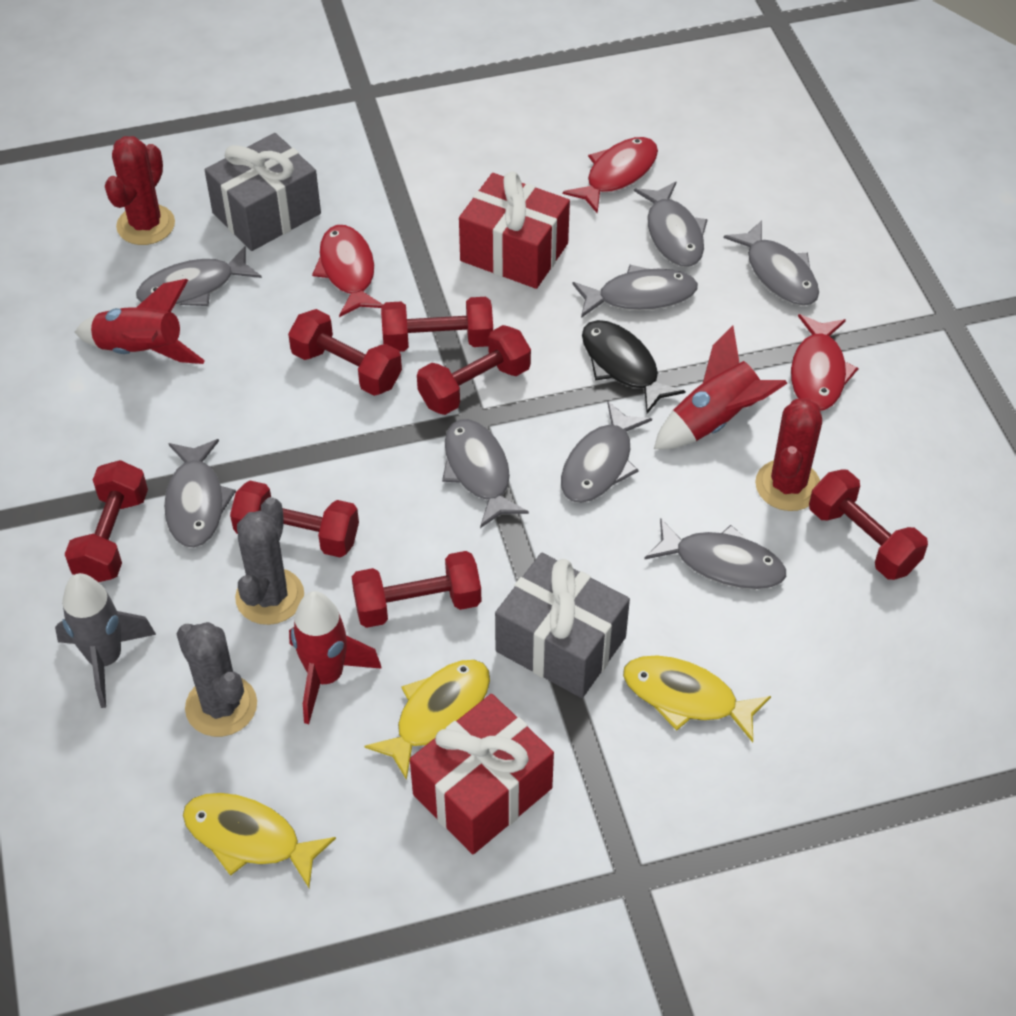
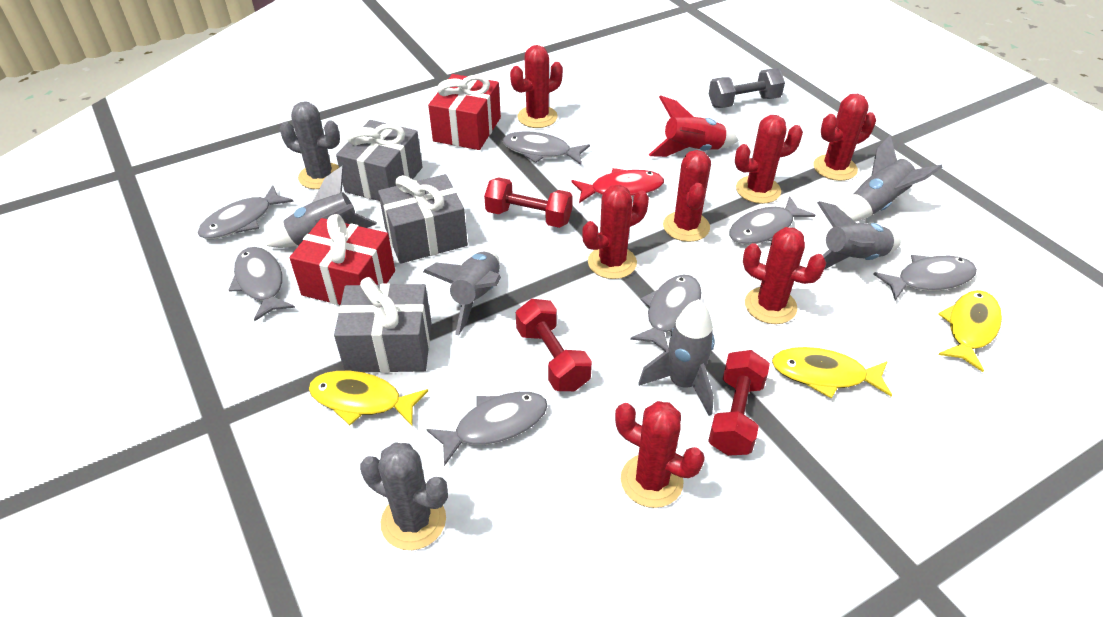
black fish: [582,320,685,414] = 1 -> none = 0
grey dumbbell: none = 0 -> [709,68,785,108] = 1
grey fish: [136,246,262,306] [164,439,236,548] [442,419,529,528] [561,401,652,503] [572,265,698,318] [634,181,708,267] [644,518,786,589] [724,220,819,306] = 8 -> [197,185,294,239] [229,247,295,322] [426,392,548,466] [503,132,590,165] [630,274,702,351] [729,196,815,245] [873,255,977,300] = 7
grey gift: [205,133,321,251] [495,553,630,698] = 2 -> [334,277,431,373] [336,120,423,201] [378,174,468,264] = 3
grey rocket: [55,573,156,708] = 1 -> [267,165,377,248] [423,251,501,335] [638,299,715,416] [817,201,901,269] [843,135,943,222] = 5
red cactus: [105,136,175,245] [755,398,822,511] = 2 -> [510,45,563,128] [582,185,649,279] [615,401,705,508] [663,150,711,242] [735,115,803,204] [743,227,826,324] [813,94,876,181] = 7
red dumbbell: [65,460,148,582] [230,481,359,557] [288,309,402,396] [352,551,481,628] [381,297,493,352] [417,325,531,415] [809,470,928,580] = 7 -> [484,178,573,228] [516,299,592,391] [708,350,770,456] = 3
red fish: [312,225,383,317] [563,137,658,214] [791,314,859,411] = 3 -> [571,168,664,203] = 1
red rocket: [75,279,205,364] [289,591,382,724] [654,326,788,449] = 3 -> [649,95,739,157] = 1

